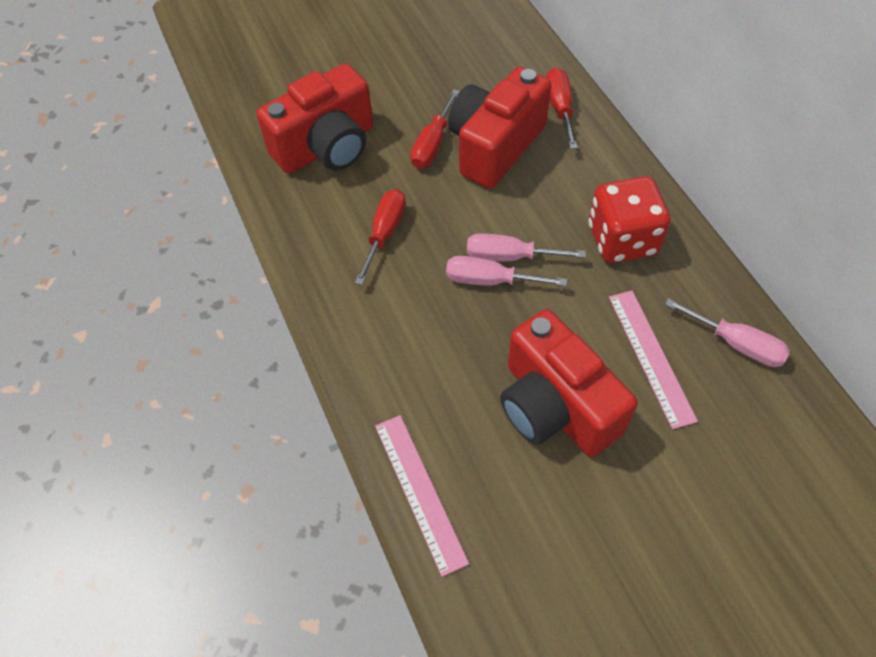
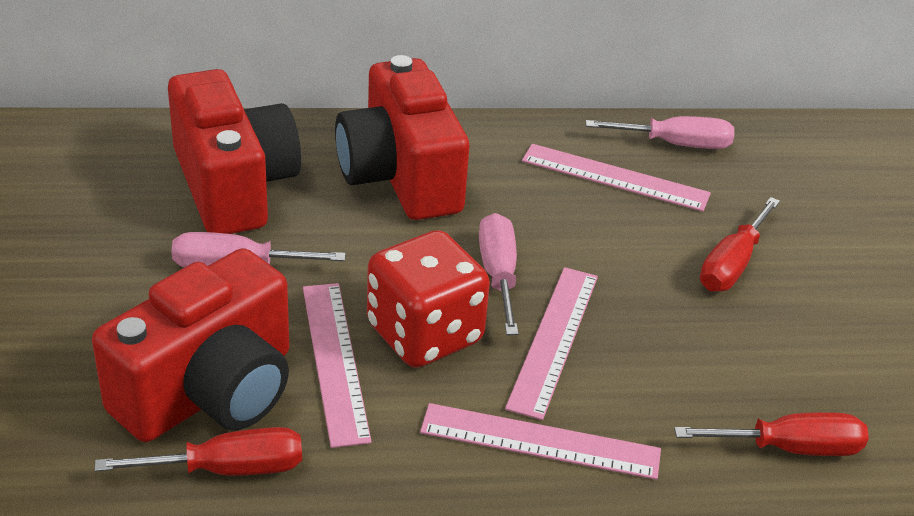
pink ruler: [375,415,469,577] [609,291,698,429] = 2 -> [303,283,372,448] [420,403,661,480] [505,267,598,420] [522,144,711,212] = 4

